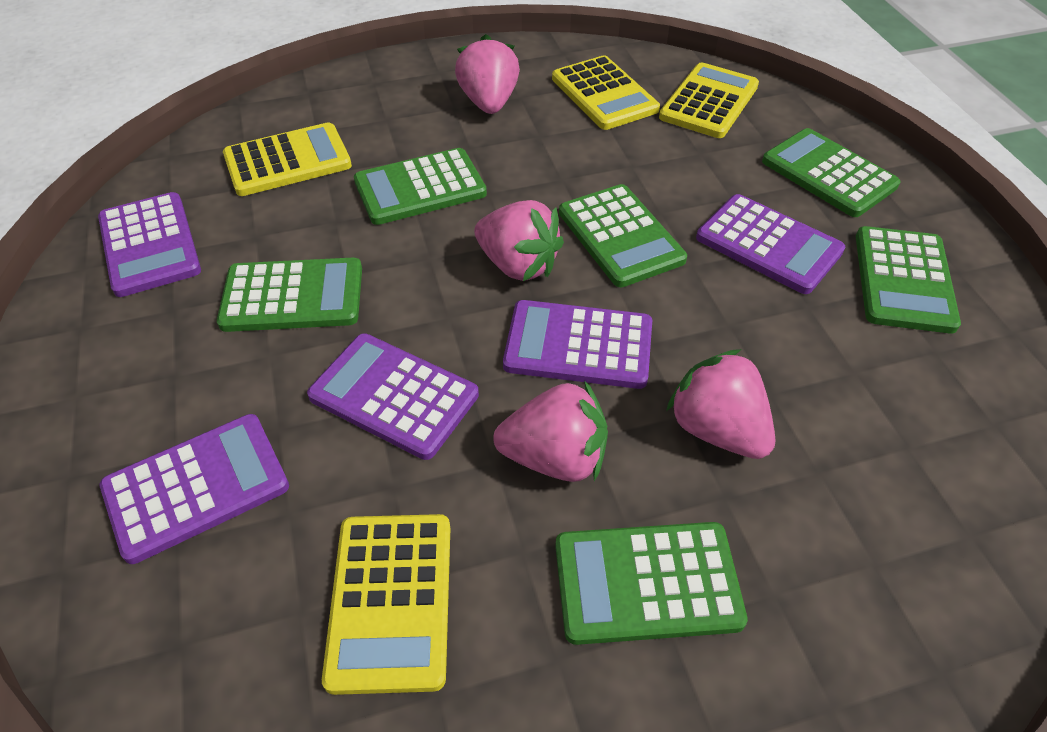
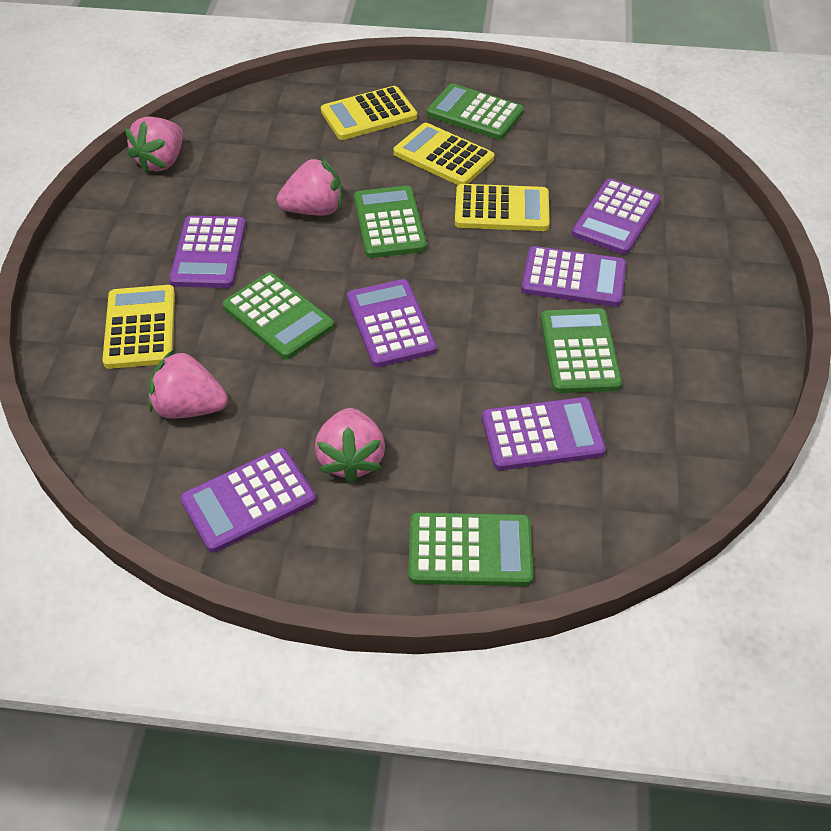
green calculator: [217,258,362,332] [354,148,487,225] [555,522,748,645] [559,184,687,287] [762,128,900,217] [856,226,961,334] = 6 -> [222,272,334,359] [354,186,427,258] [408,512,533,586] [427,83,524,140] [540,308,622,393] = 5
purple calculator: [98,192,201,297] [100,414,289,564] [307,333,479,460] [503,300,652,389] [696,194,845,294] = 5 -> [169,216,246,288] [180,448,316,553] [347,279,437,367] [482,397,606,470] [521,246,626,307] [572,179,661,255] = 6

